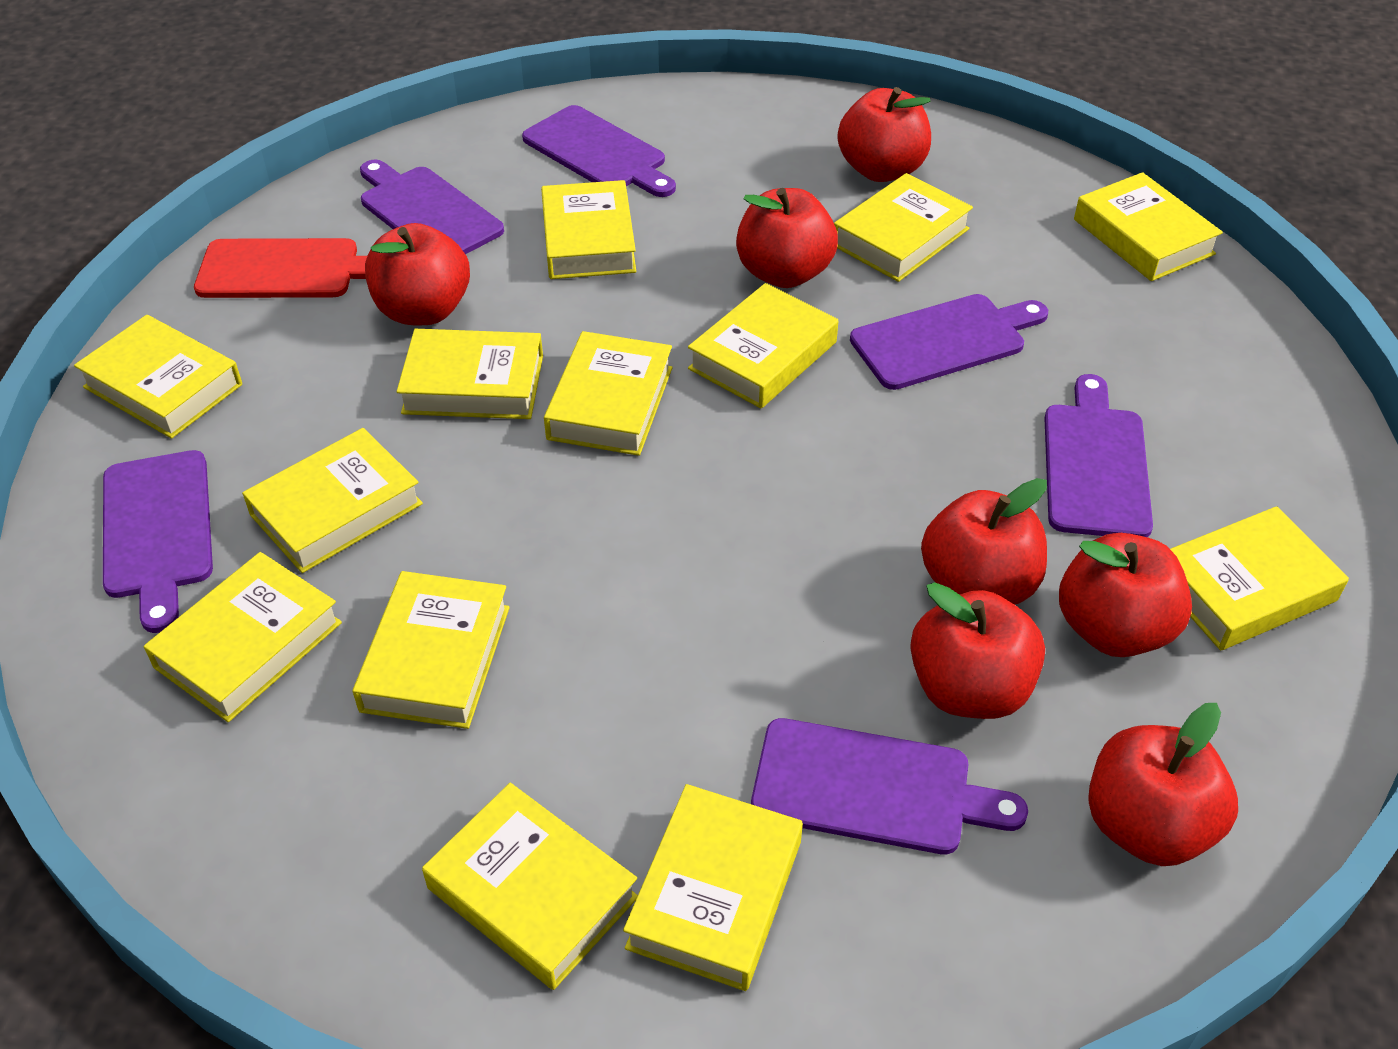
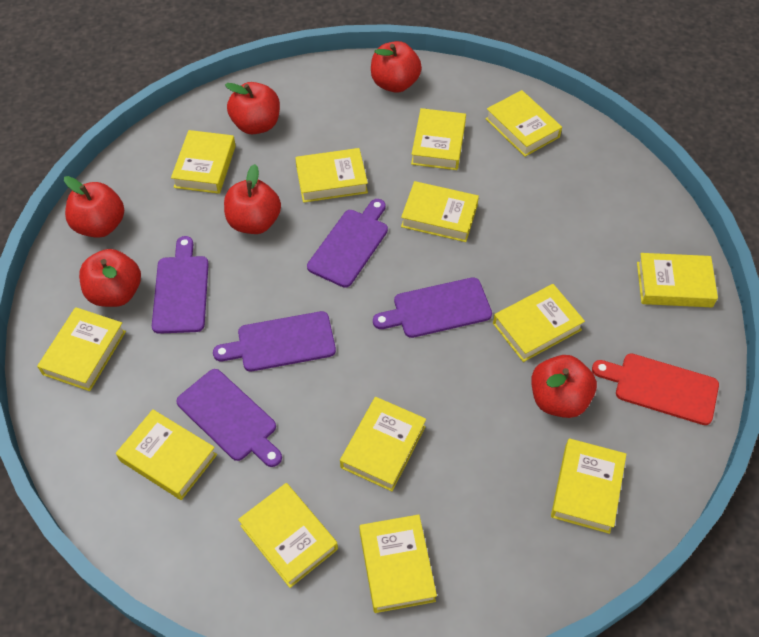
purple cutting board: [103,450,213,633] [360,159,504,254] [522,105,676,197] [751,718,1028,854] [850,294,1048,390] [1044,374,1153,537] = 6 -> [152,236,209,334] [176,369,282,467] [213,311,336,372] [307,199,388,288] [373,277,492,338] = 5
red apple: [365,223,470,325] [736,188,838,288] [838,87,931,182] [910,582,1045,719] [921,478,1047,605] [1059,533,1192,657] [1088,703,1238,866] = 7 -> [64,176,124,238] [79,249,141,307] [224,164,281,234] [225,82,280,135] [371,41,422,93] [531,355,597,418] = 6

